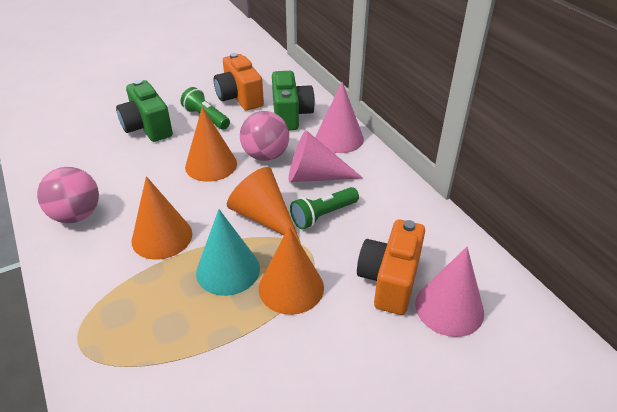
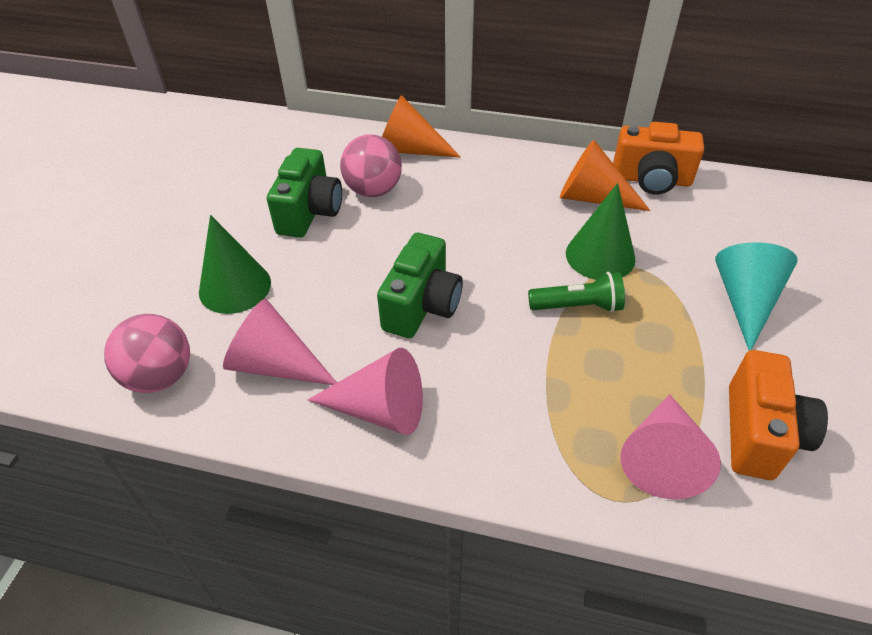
green cone: none = 0 -> [199,215,271,314] [566,183,636,280] = 2
green flashlight: [180,87,230,130] [290,187,359,230] = 2 -> [528,272,625,313] = 1
orange cone: [132,176,192,260] [185,107,237,182] [227,167,301,244] [259,226,324,315] = 4 -> [382,95,461,158] [560,140,651,211] = 2

